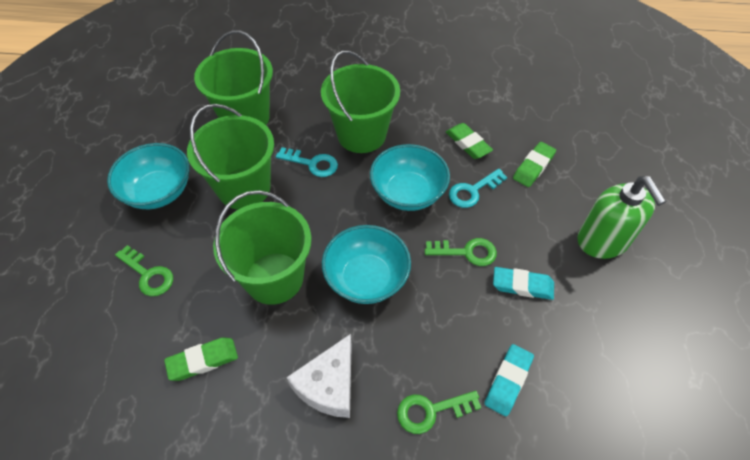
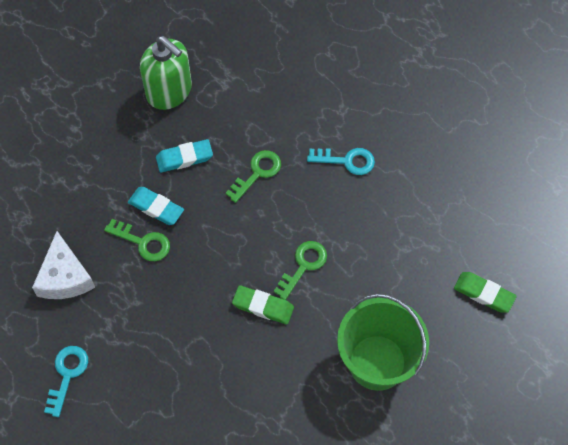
green bucket: [187,104,274,210] [194,30,273,125] [213,190,311,305] [321,50,400,153] = 4 -> [337,294,429,391] = 1
green eraser: [164,337,238,381] [446,123,493,159] [513,142,556,187] = 3 -> [232,285,294,325] [454,272,517,313] = 2
turquoise bowl: [107,143,190,209] [322,225,411,304] [370,144,450,211] = 3 -> none = 0

